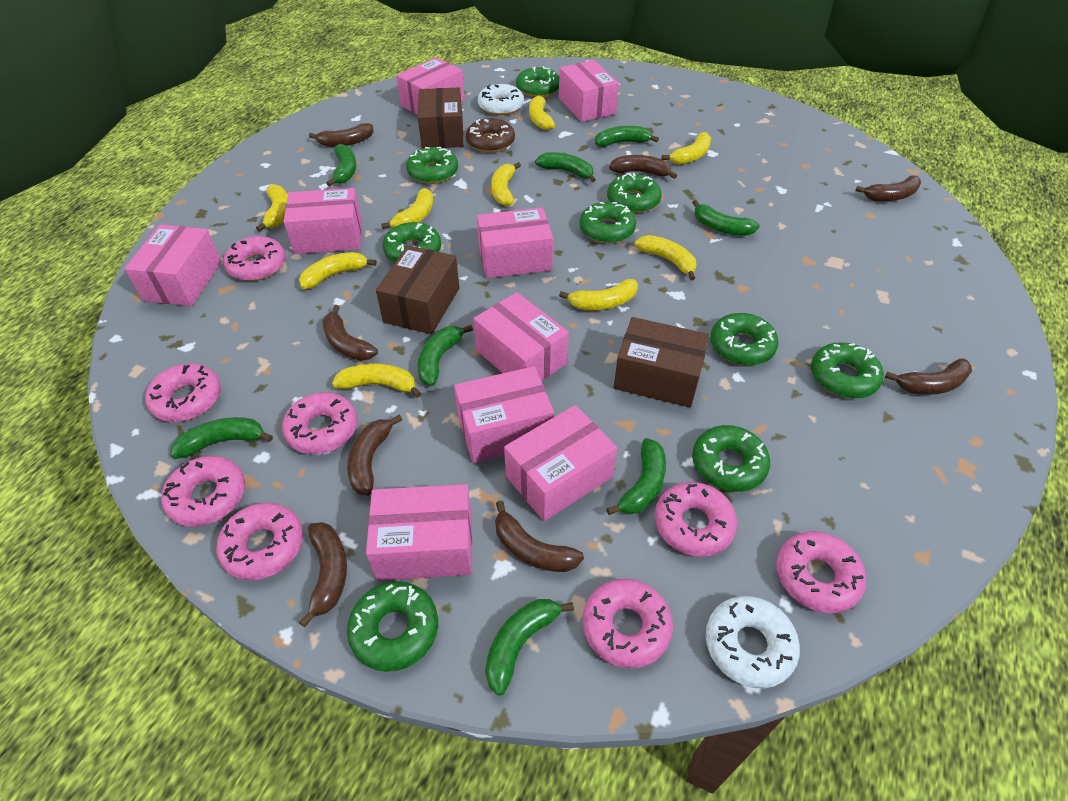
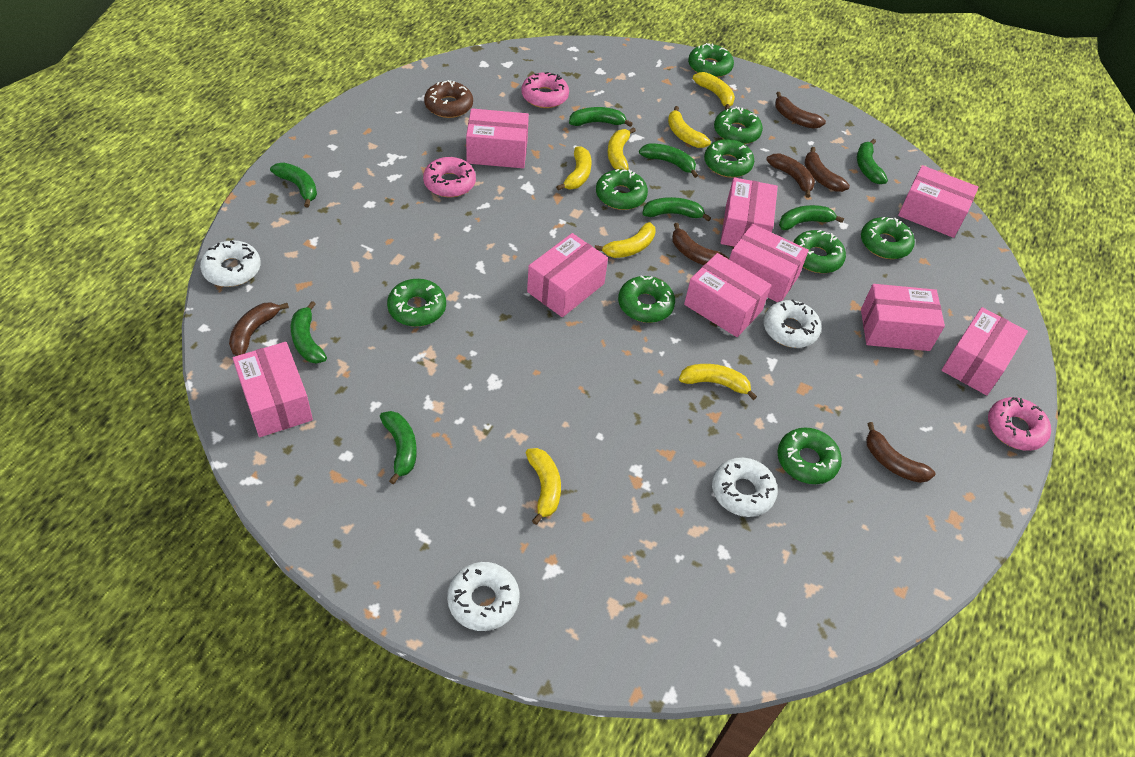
brown banana: [299,522,347,627] [309,123,374,147] [322,305,378,361] [347,415,402,496] [495,500,584,572] [609,155,677,179] [855,175,921,201] [885,358,972,395] = 8 -> [229,302,289,356] [672,223,729,265] [766,153,815,198] [775,92,826,129] [804,147,850,192] [866,422,935,483] = 6
brown box: [376,245,459,334] [418,87,464,149] [614,317,710,407] = 3 -> none = 0
pink donut: [145,363,221,422] [161,456,245,527] [216,503,303,580] [223,236,286,281] [282,392,357,454] [583,579,673,668] [655,482,737,557] [776,531,866,613] = 8 -> [423,157,476,197] [521,72,569,108] [988,397,1051,451] = 3
white donut: [478,84,524,115] [706,596,800,688] = 2 -> [200,240,261,287] [447,562,520,631] [712,457,778,517] [763,299,821,348] = 4
yellow banana: [256,184,288,232] [299,252,377,289] [332,363,421,398] [381,188,433,229] [491,162,521,206] [529,94,555,130] [559,279,638,310] [634,235,696,280] [662,132,711,165] = 9 -> [526,448,561,525] [556,146,592,191] [595,222,656,258] [608,127,636,170] [668,106,711,148] [679,364,757,400] [693,72,735,110] = 7

